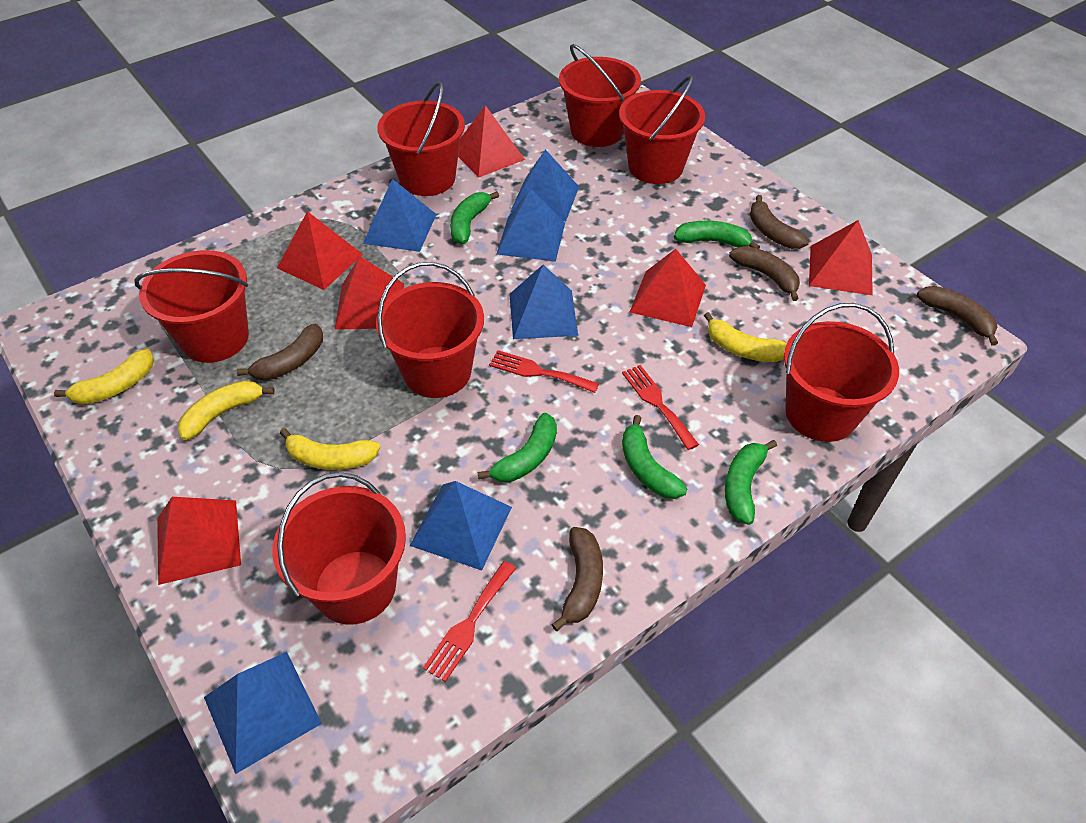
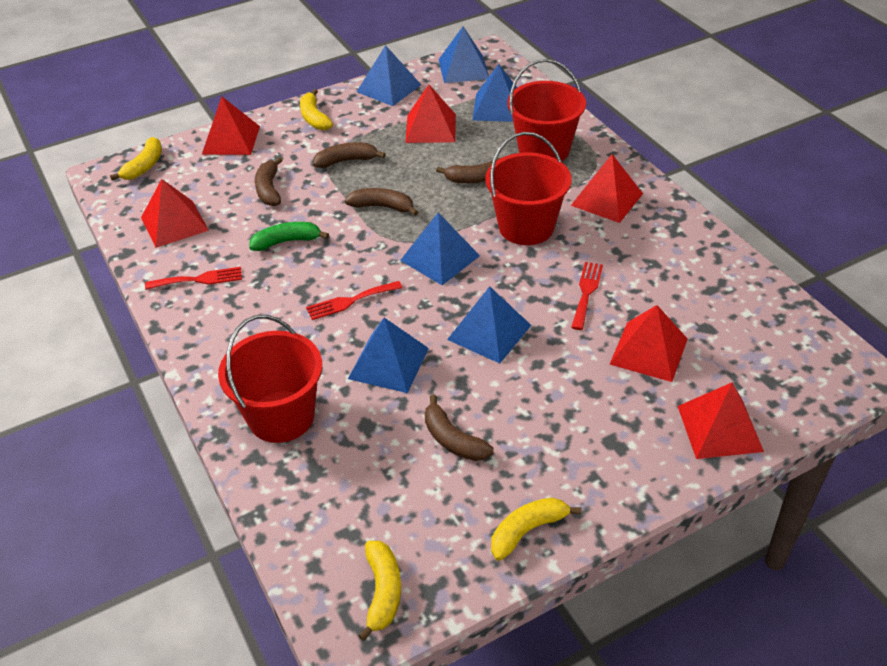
green banana: [450,191,499,244] [477,413,557,482] [622,415,687,499] [674,221,760,249] [725,440,777,525] = 5 -> [249,222,329,251] = 1
red bucket: [134,250,249,363] [273,472,406,625] [376,262,484,398] [377,81,465,196] [559,44,641,147] [619,75,705,184] [784,303,899,442] = 7 -> [218,315,322,443] [485,132,572,245] [507,59,586,161] = 3

